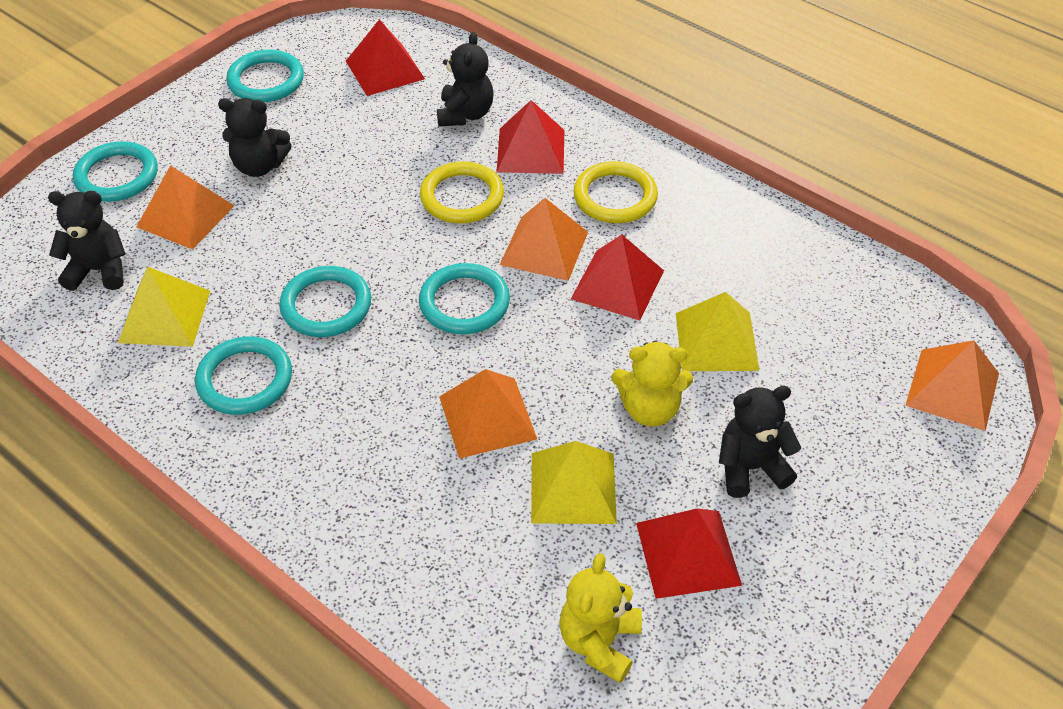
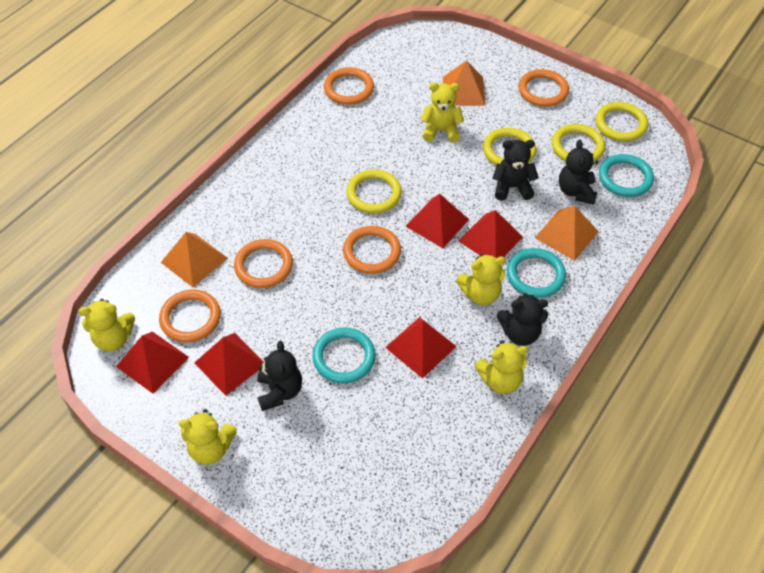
orange pyramid: [136,166,235,249] [439,369,537,459] [500,198,588,281] [905,340,999,431] = 4 -> [161,232,228,287] [443,60,485,106] [535,206,599,261] = 3
orange ring: none = 0 -> [159,289,221,343] [234,239,293,288] [324,67,374,105] [343,226,401,274] [519,69,569,107] = 5
red pyramid: [346,19,425,96] [497,100,564,174] [571,235,664,321] [636,508,742,599] = 4 -> [116,332,189,394] [194,333,264,396] [385,317,457,379] [405,194,469,248] [458,210,523,258] = 5
turquoise ring: [73,141,158,202] [195,336,292,415] [226,49,304,102] [279,266,371,337] [419,263,510,334] = 5 -> [312,327,376,383] [507,248,566,298] [599,154,654,197] = 3
yellow pyramid: [118,267,210,347] [531,441,617,524] [676,292,759,371] = 3 -> none = 0
yellow ring: [420,161,504,223] [574,161,658,223] = 2 -> [346,169,402,214] [483,128,536,165] [552,124,605,161] [596,102,648,141] = 4
yellow teddy bear: [559,553,642,683] [612,341,693,427] = 2 -> [78,299,135,351] [178,409,237,465] [421,82,464,143] [456,254,506,305] [474,340,529,394] = 5

